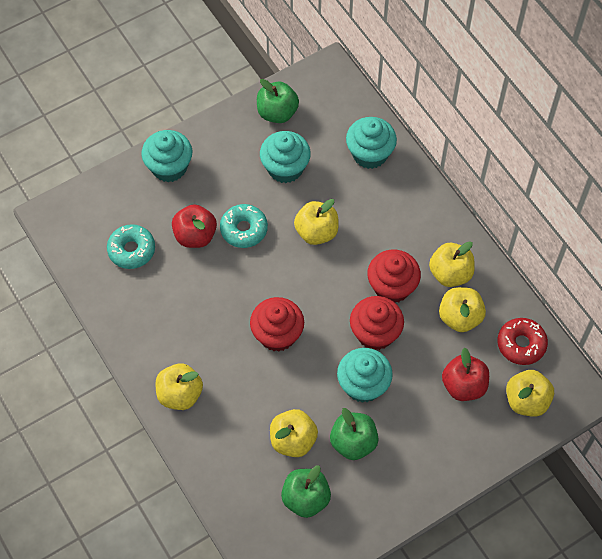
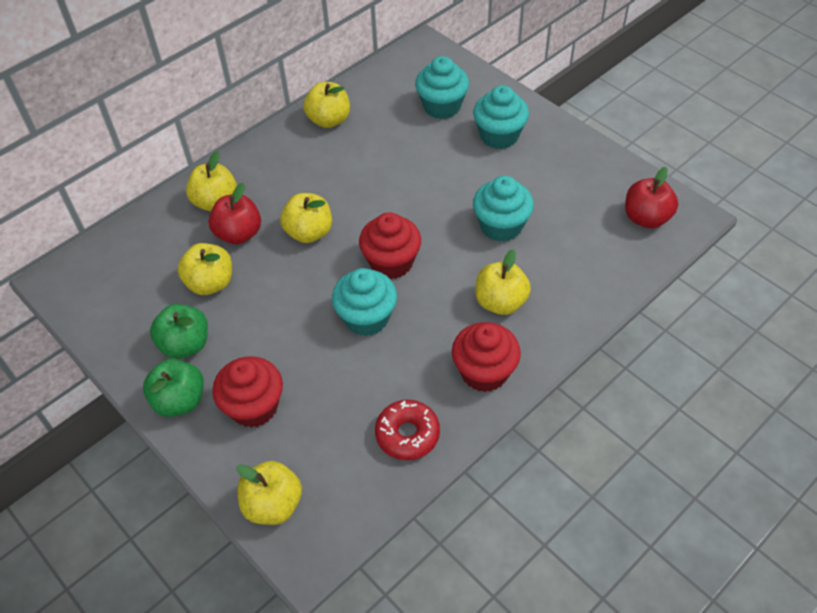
green apple: [257,79,299,123] [281,465,331,518] [330,408,379,460] = 3 -> [143,359,204,417] [150,304,208,359] = 2
turquoise donut: [107,224,155,269] [220,204,268,248] = 2 -> none = 0

